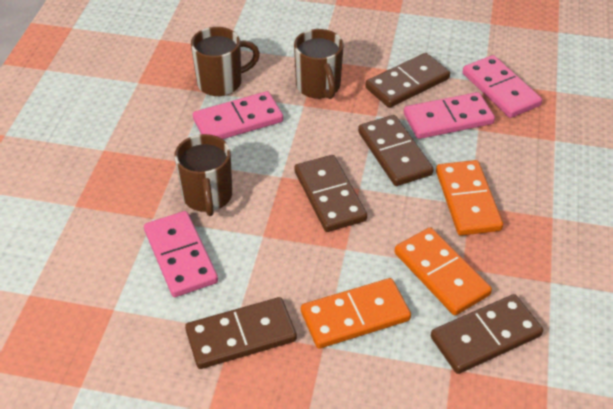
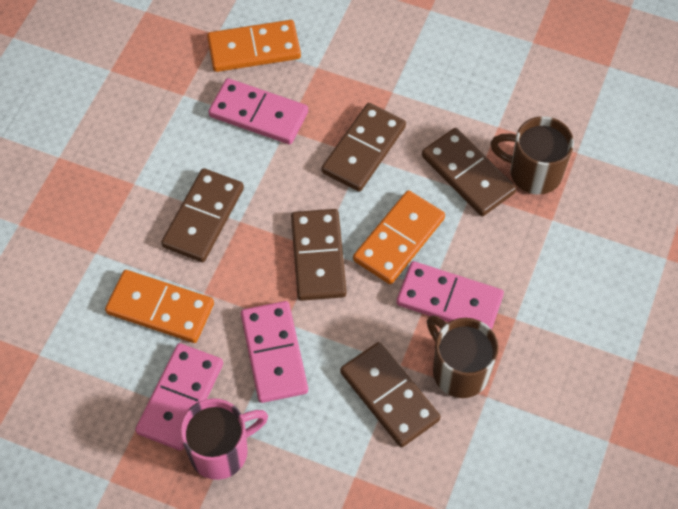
brown mug: [174,134,232,216] [191,27,260,96] [294,29,343,99] = 3 -> [427,315,499,398] [490,116,574,194] = 2
pink mug: none = 0 -> [180,398,268,480] = 1

